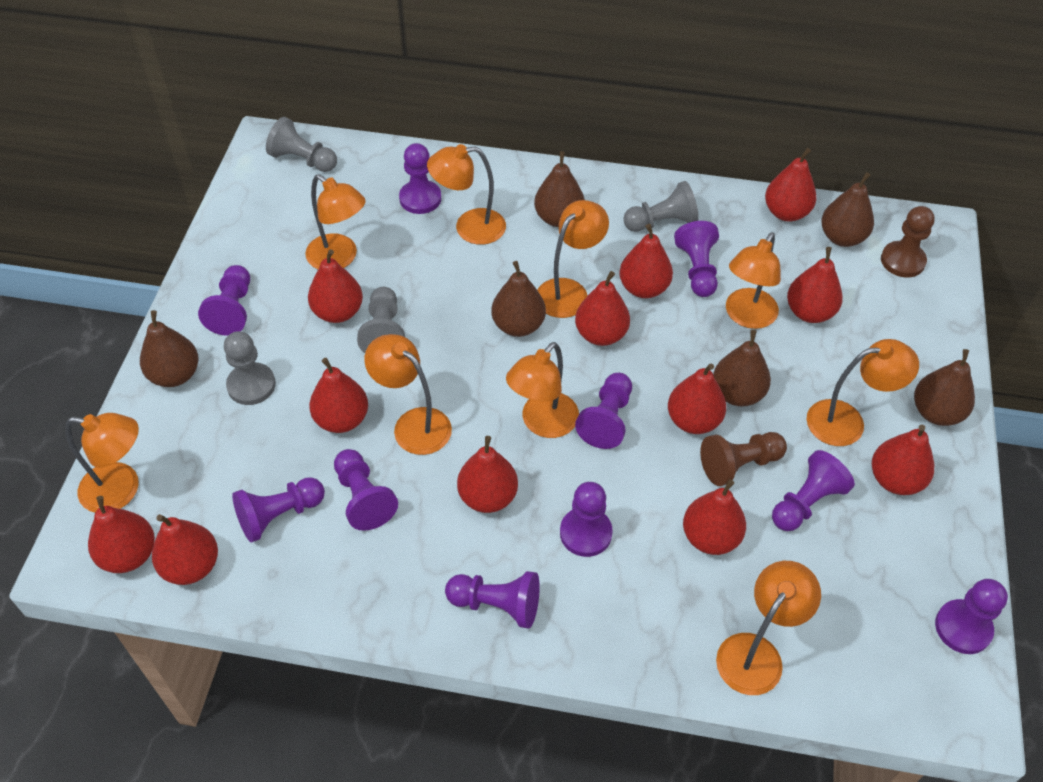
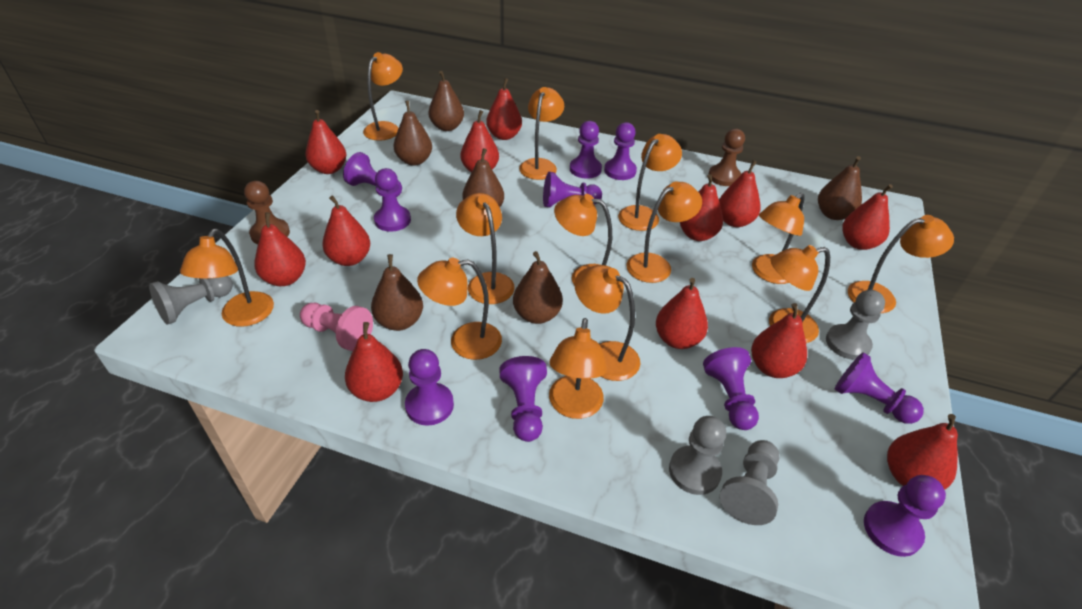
orange lamp: [65,413,139,512] [305,174,366,269] [364,334,452,455] [427,144,506,245] [506,342,579,438] [537,200,609,318] [716,561,821,695] [726,232,781,329] [806,339,919,446] = 9 -> [180,229,274,327] [363,52,403,141] [417,258,502,360] [456,193,515,304] [519,87,564,180] [549,318,608,419] [554,194,612,286] [575,265,640,381] [618,134,682,231] [627,181,702,283] [752,193,805,284] [769,245,830,343] [848,215,954,313] = 13
pink pawn: none = 0 -> [300,303,373,351] = 1

